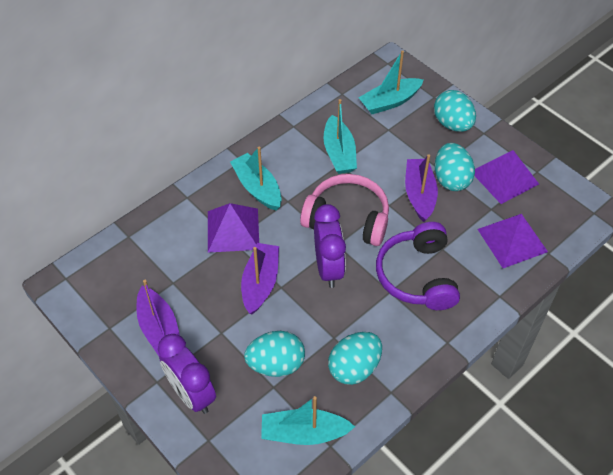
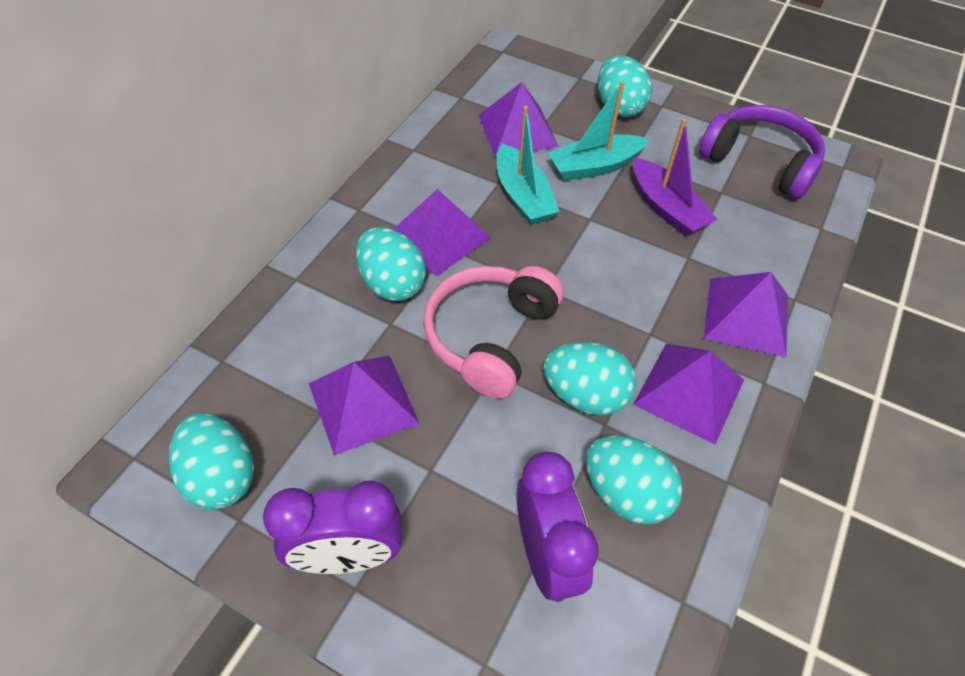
purple boat: [137,280,180,356] [241,243,279,314] [405,154,438,222] = 3 -> [633,119,717,236] = 1
purple pyramid: [208,203,259,253] [474,150,539,204] [477,214,548,268] = 3 -> [309,356,420,455] [393,189,491,276] [479,82,559,157] [633,344,744,445] [704,272,788,357] = 5
turquoise boat: [230,147,281,210] [261,396,355,445] [324,99,357,174] [359,50,424,114] = 4 -> [497,106,560,225] [548,81,649,181] = 2
turquoise egg: [244,331,305,377] [328,332,382,385] [434,90,476,132] [435,143,475,191] = 4 -> [169,413,254,510] [356,227,426,301] [543,342,636,416] [586,435,683,525] [598,55,652,117] = 5

